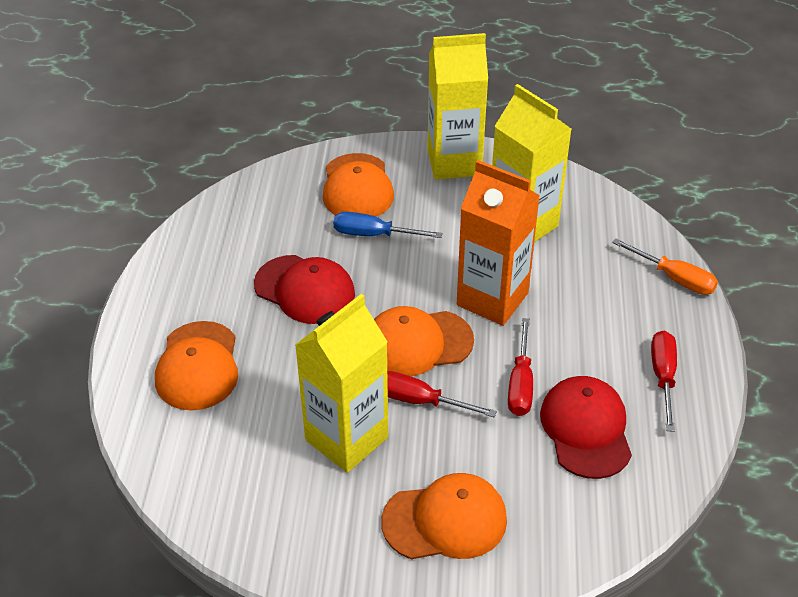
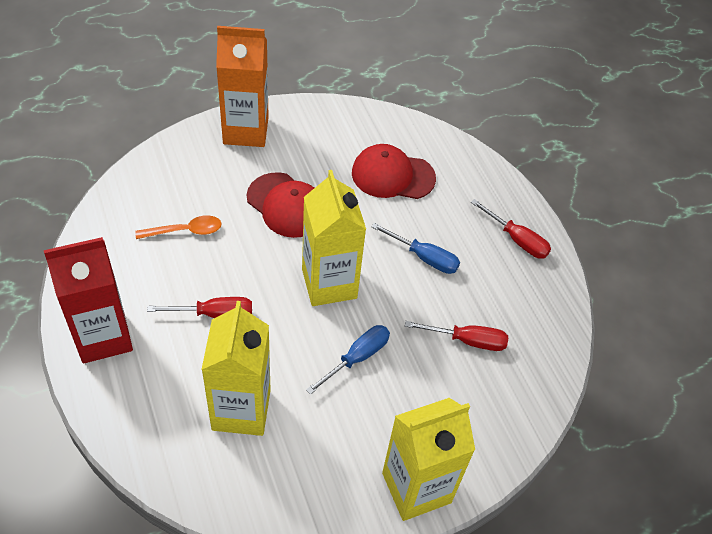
blue screwdriver: [334,212,442,238] = 1 -> [306,325,390,395] [371,223,460,274] = 2
orange cap: [155,321,238,410] [323,153,394,217] [374,306,474,376] [381,473,507,559] = 4 -> none = 0
orange screwdriver: [612,238,718,295] = 1 -> none = 0
orange spoon: none = 0 -> [135,215,222,239] = 1
red carton: none = 0 -> [44,237,133,364] = 1

